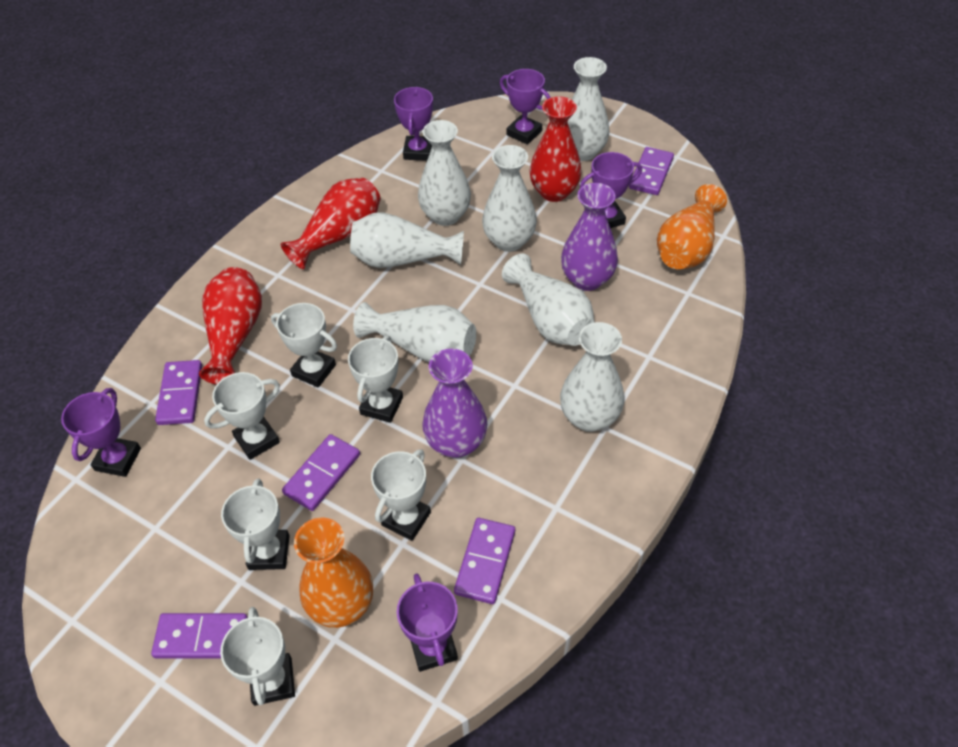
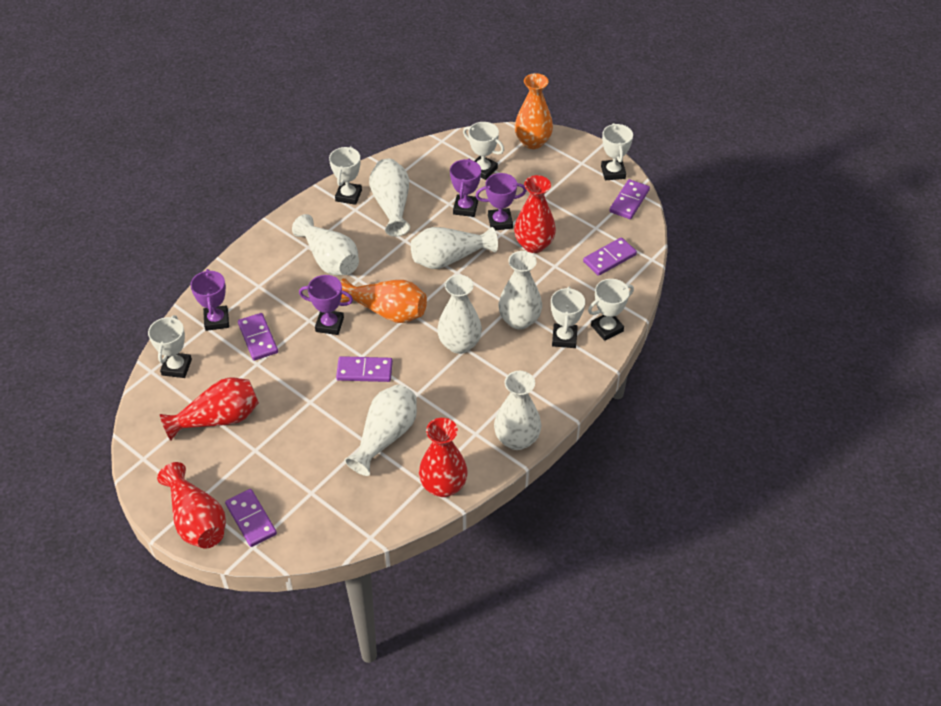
purple trophy: [61,388,141,477] [394,87,433,161] [397,573,458,672] [500,69,551,144] [580,152,642,228] = 5 -> [190,269,229,331] [299,275,353,335] [450,159,481,217] [475,173,527,230] = 4
purple vase: [422,349,487,458] [561,183,618,291] = 2 -> none = 0
red vase: [199,267,262,385] [281,178,381,269] [529,96,582,202] = 3 -> [157,462,226,548] [160,377,259,440] [419,418,468,497] [514,175,556,253] = 4

